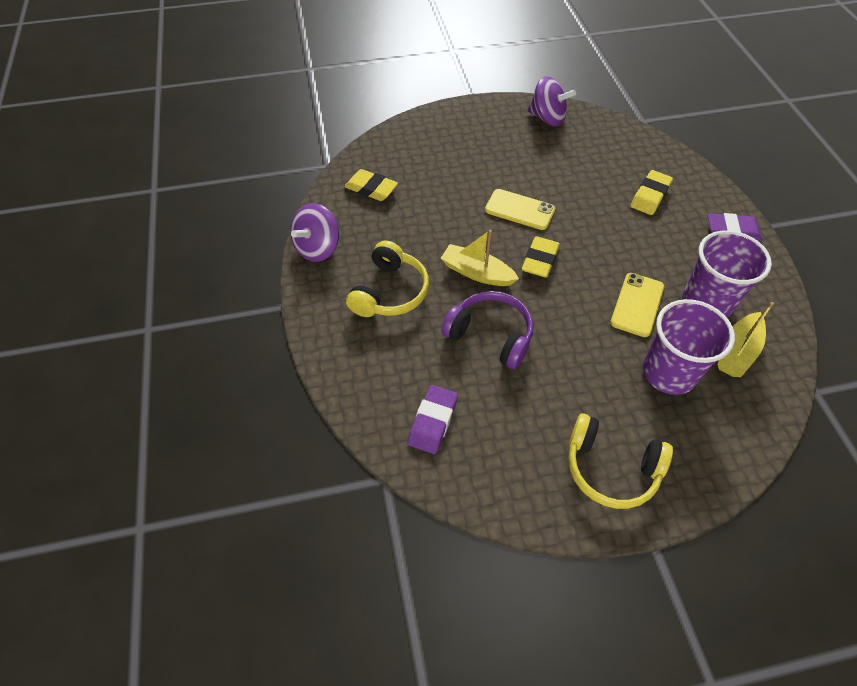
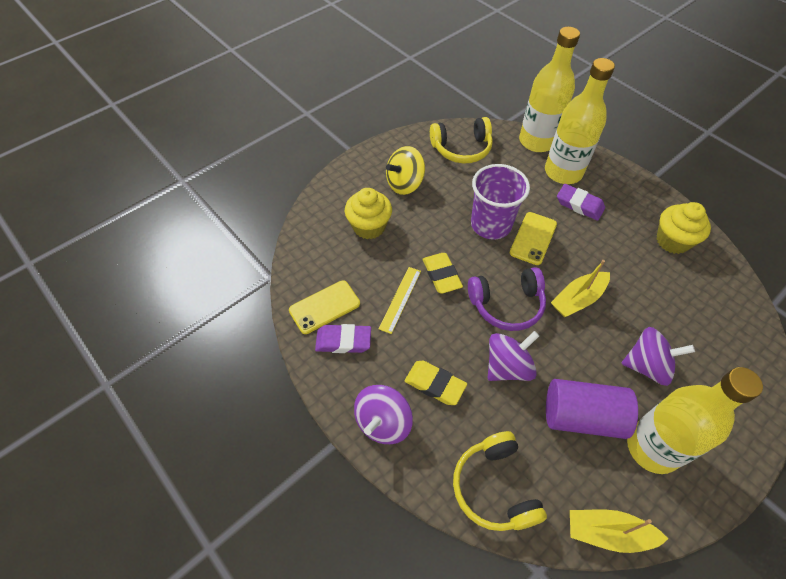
purple cup: [643,299,735,395] [682,230,772,318] = 2 -> [471,164,530,240] = 1
purple cylinder: none = 0 -> [546,379,638,439] = 1
purple spinning top: [290,203,339,262] [528,77,576,126] = 2 -> [354,385,413,444] [488,331,539,381] [621,327,695,386] = 3
yellow bottle: none = 0 -> [519,27,580,152] [545,58,615,184] [627,367,763,474] = 3
yellow cupcake: none = 0 -> [345,188,392,239] [657,202,711,254] = 2
yellow eraser: [344,169,398,201] [522,236,560,278] [631,170,673,215] = 3 -> [405,361,467,405] [423,253,463,294] = 2
yellow ruler: none = 0 -> [379,267,421,334] = 1
yellow spinning top: none = 0 -> [386,146,425,195] = 1

